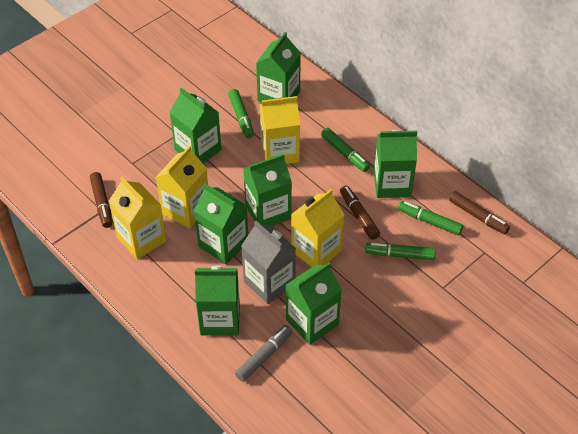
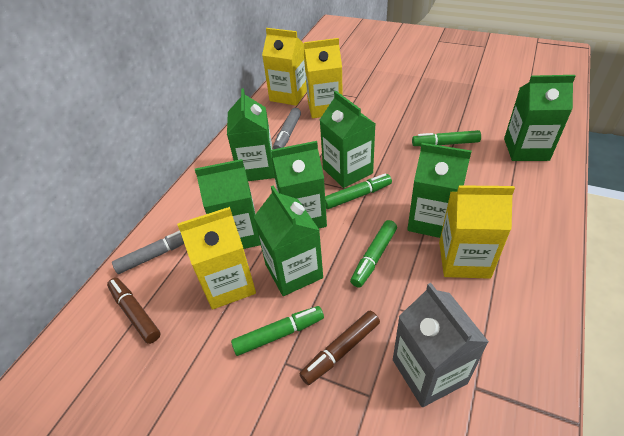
brown marker: [90,172,112,228] [340,186,380,240] [449,191,510,234] = 3 -> [107,278,161,344] [300,311,380,385] = 2
grey marker: [235,325,293,382] = 1 -> [112,230,184,274] [273,108,301,149] = 2

